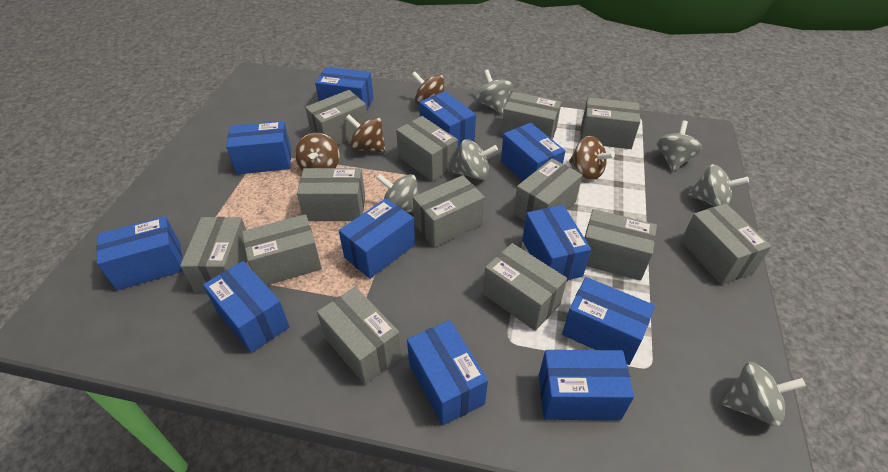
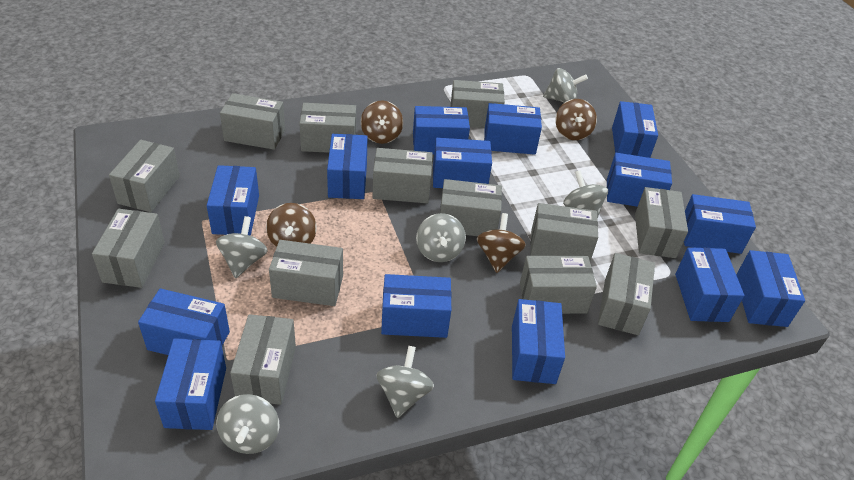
blue box: [96,216,183,290] [203,261,290,353] [226,121,291,174] [315,67,374,110] [339,198,415,279] [407,320,488,426] [419,91,476,149] [501,123,565,181] [522,205,591,281] [539,350,634,420] [562,277,655,365] = 11 -> [138,288,230,355] [155,338,226,430] [207,165,259,236] [327,134,368,199] [381,274,452,338] [413,106,470,155] [433,138,492,188] [484,103,542,155] [512,299,565,384] [607,153,672,207] [612,101,658,158] [675,247,744,322] [684,194,756,254] [736,250,805,327] = 14

